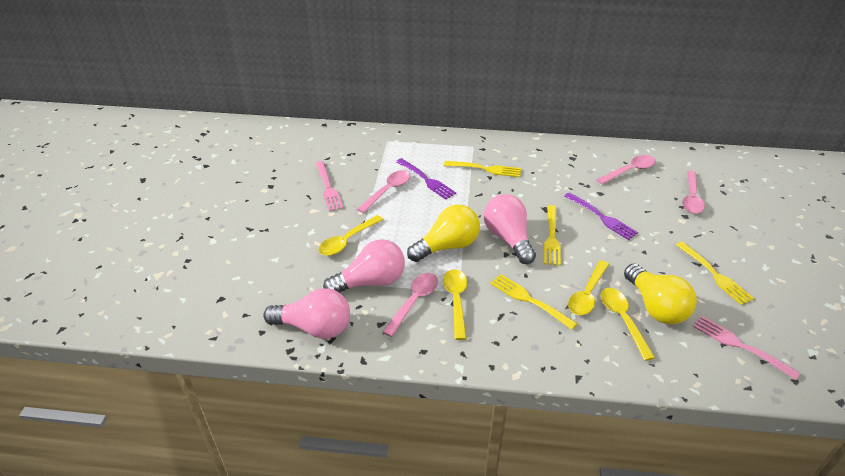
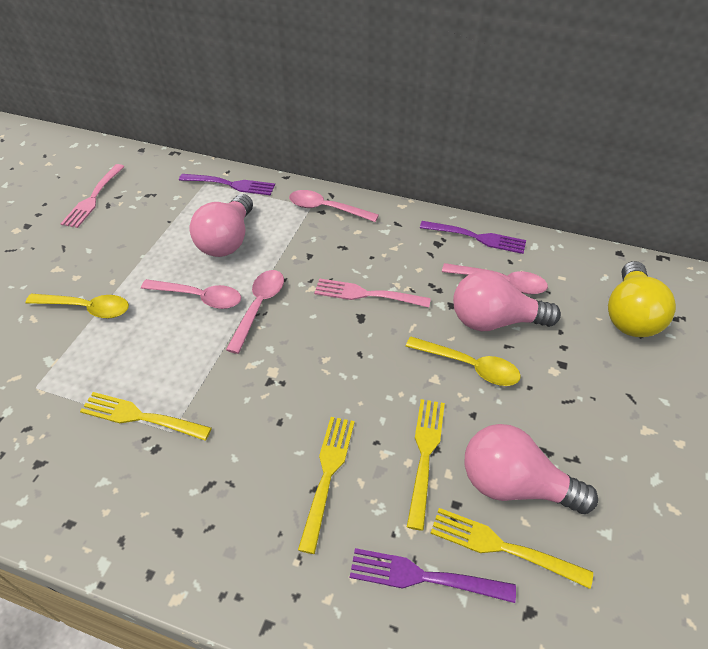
purple fork: [396,158,456,200] [564,192,638,240] = 2 -> [179,174,275,195] [350,548,516,603] [420,221,526,254] = 3
yellow light bulb: [407,204,480,262] [624,264,697,324] = 2 -> [608,261,676,337] = 1
yellow spoon: [318,215,383,256] [443,269,467,340] [568,260,609,315] [601,288,655,361] = 4 -> [25,294,129,318] [405,336,521,386] = 2

